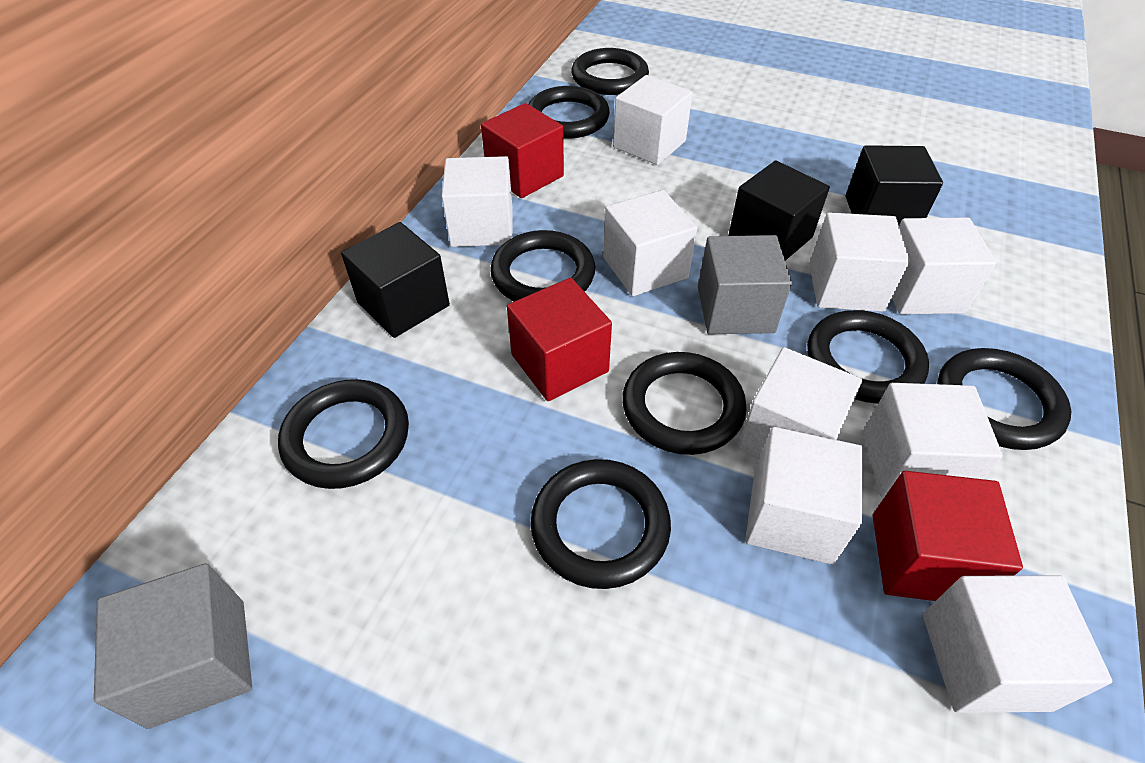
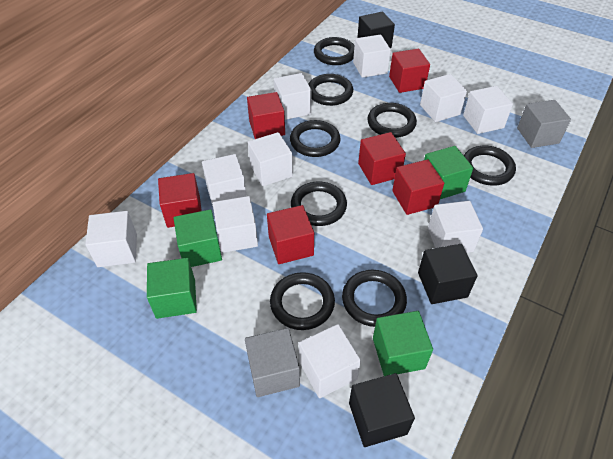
green cube: none = 0 -> [147,258,197,319] [174,209,222,267] [373,311,433,376] [424,146,473,199] = 4
red cube: [481,103,564,198] [507,278,612,401] [873,471,1023,601] = 3 -> [158,173,202,228] [247,92,285,139] [267,205,314,264] [358,132,406,185] [389,48,430,93] [392,159,444,215] = 6
white cube: [442,156,512,247] [603,190,697,296] [613,75,693,165] [738,347,862,458] [745,427,863,565] [809,213,910,312] [864,383,1003,498] [892,218,996,314] [923,575,1112,713] = 9 -> [85,211,137,267] [202,154,247,206] [213,196,258,253] [248,132,293,186] [274,73,312,120] [299,324,361,398] [353,34,391,78] [420,74,467,122] [428,201,483,253] [463,86,513,134] = 10

